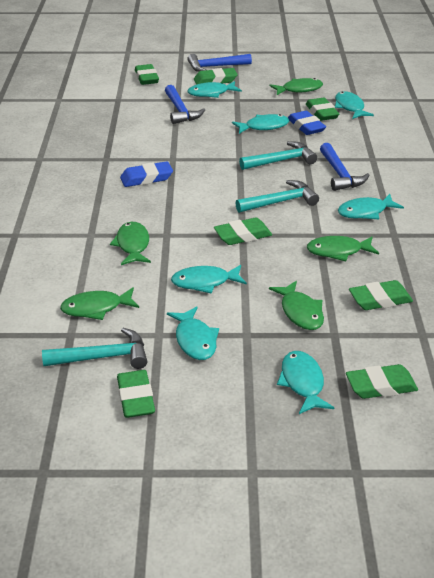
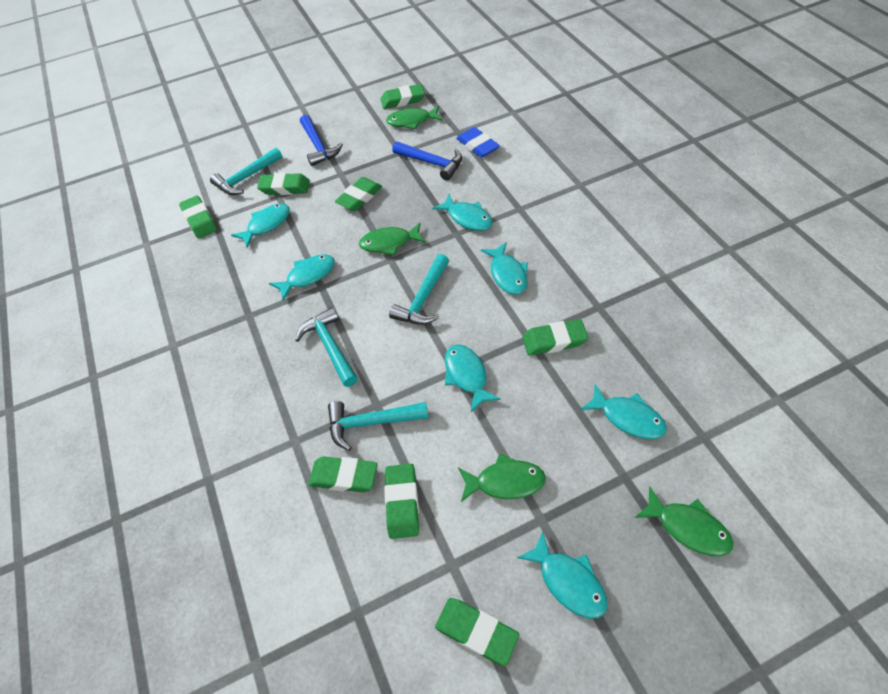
blue eraser: [120,161,173,187] [288,111,326,135] = 2 -> [456,127,500,158] = 1
blue hammer: [165,85,205,124] [188,54,252,72] [320,143,370,191] = 3 -> [300,115,343,166] [392,141,462,180] = 2
green eraser: [117,370,155,418] [135,64,159,85] [194,68,238,85] [214,218,272,245] [306,98,339,121] [346,364,418,399] [349,280,413,310] = 7 -> [179,196,217,238] [257,173,310,195] [308,456,378,492] [335,177,382,211] [381,84,425,109] [384,464,419,539] [435,598,519,666] [522,319,588,356] = 8
green fish: [60,287,139,320] [110,222,151,265] [269,281,324,330] [270,78,323,95] [307,236,379,261] = 5 -> [359,223,426,255] [386,106,443,129] [458,454,546,502] [635,487,733,556] = 4
turquoise hammer: [42,328,148,369] [235,180,319,213] [239,141,317,170] = 3 -> [210,148,283,195] [295,307,358,387] [328,401,428,451] [389,254,449,325] = 4

